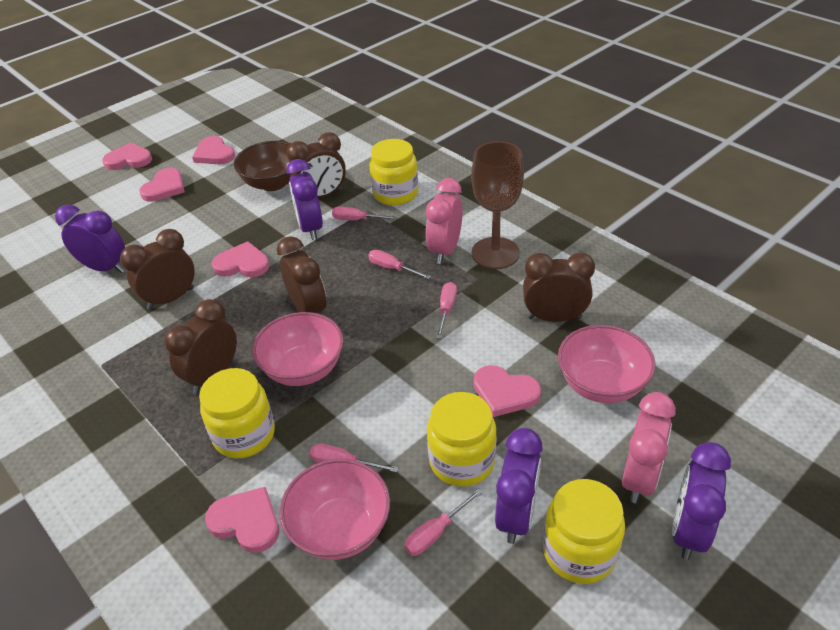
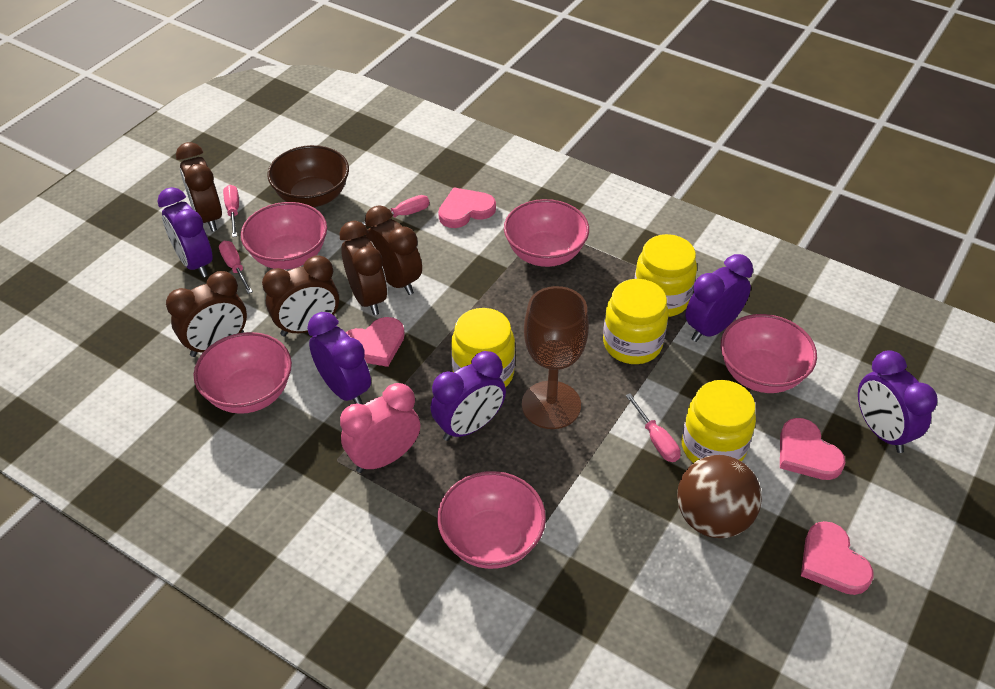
brown ball: none = 0 -> [677,455,762,538] = 1
pink bowl: [252,312,343,386] [280,459,390,560] [558,325,656,403] = 3 -> [194,332,292,414] [241,202,327,270] [437,471,546,569] [504,199,589,267] [721,314,817,393] = 5
pink clock: [426,178,463,264] [622,392,676,503] = 2 -> [340,383,420,473] = 1
pink heart: [102,142,152,170] [139,168,185,202] [192,136,235,164] [205,487,279,553] [212,241,269,277] [474,365,541,417] = 6 -> [346,317,405,367] [438,187,496,228] [780,418,846,480] [801,521,874,595] = 4
pink screwdriver: [309,444,399,472] [332,206,397,220] [368,250,431,279] [404,489,482,556] [436,282,457,339] = 5 -> [219,241,253,294] [223,185,239,237] [362,195,429,225] [626,393,681,462] = 4
purple clock: [55,204,125,273] [286,159,323,240] [495,428,543,544] [672,442,731,560] = 4 -> [158,187,213,277] [307,312,371,404] [430,351,506,441] [685,254,753,342] [858,350,938,453] = 5

